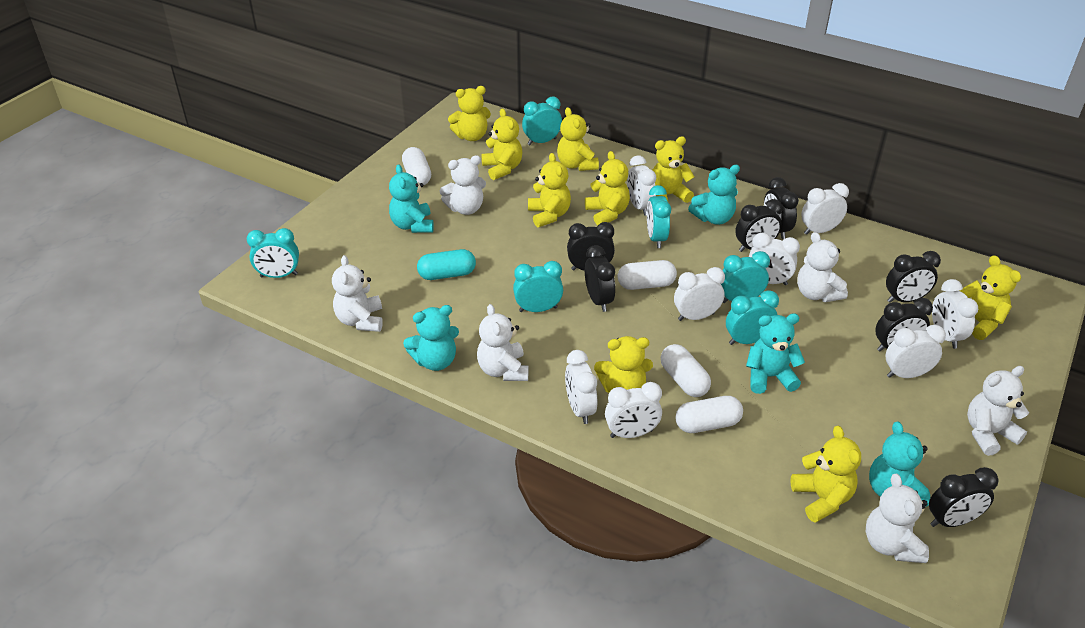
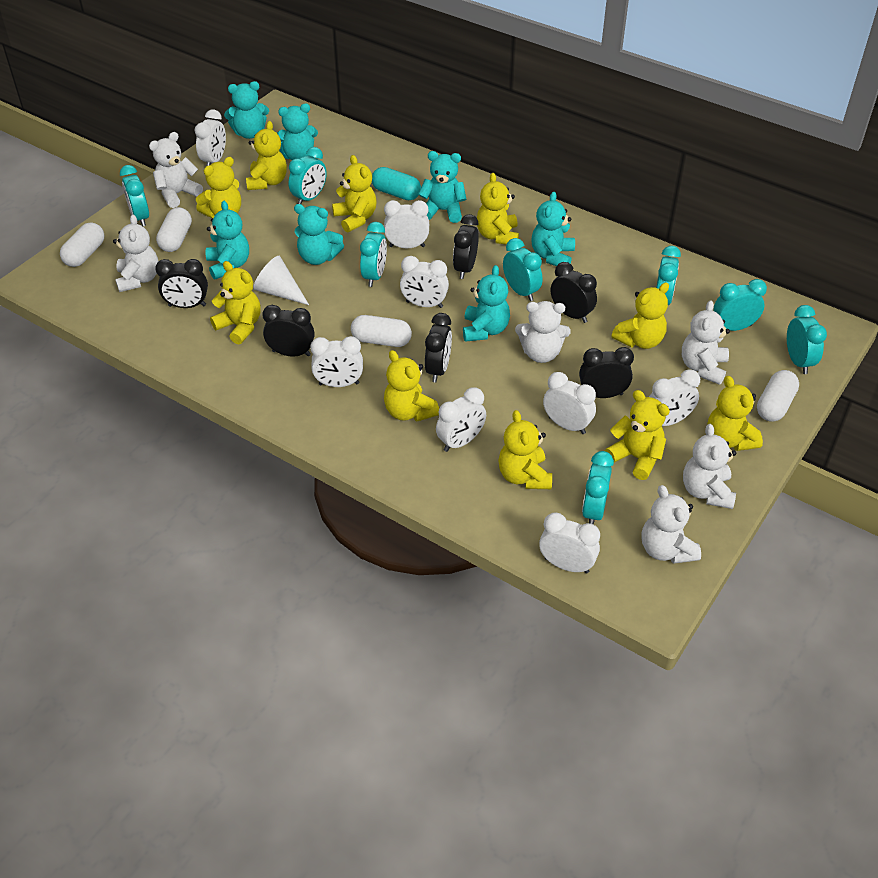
black clock: [567,222,615,271] [585,245,615,312] [735,199,783,252] [764,177,799,239] [875,298,933,351] [886,251,941,303] [929,467,999,527] = 7 -> [155,259,208,308] [262,305,315,357] [425,313,452,382] [453,214,479,279] [551,262,597,323] [579,347,634,398] = 6
turquoise clock: [247,228,299,278] [513,261,563,312] [522,97,562,145] [647,185,671,248] [721,251,770,303] [726,290,779,345] = 6 -> [120,165,149,226] [288,147,327,204] [360,222,387,287] [503,238,543,301] [582,451,614,525] [656,246,681,305] [713,279,767,331] [787,305,827,374] = 8
turquoise teddy bear: [389,164,434,233] [403,305,459,371] [688,165,740,225] [746,313,805,394] [869,421,930,506] = 5 -> [206,201,249,280] [224,81,269,139] [277,104,318,160] [294,204,344,265] [418,151,467,223] [463,265,510,342] [531,192,575,266] = 7
white cone: none = 0 -> [253,256,309,305] = 1
yellow teddy bear: [448,86,491,141] [481,109,522,180] [528,153,571,228] [557,107,599,171] [585,151,630,225] [594,336,653,393] [652,136,694,203] [790,426,861,523] [960,255,1021,340] = 9 -> [196,157,241,218] [210,261,260,345] [246,121,287,190] [332,155,376,232] [384,350,439,422] [477,173,519,245] [498,410,552,489] [605,390,670,480] [611,283,669,349] [707,376,763,451] = 10

